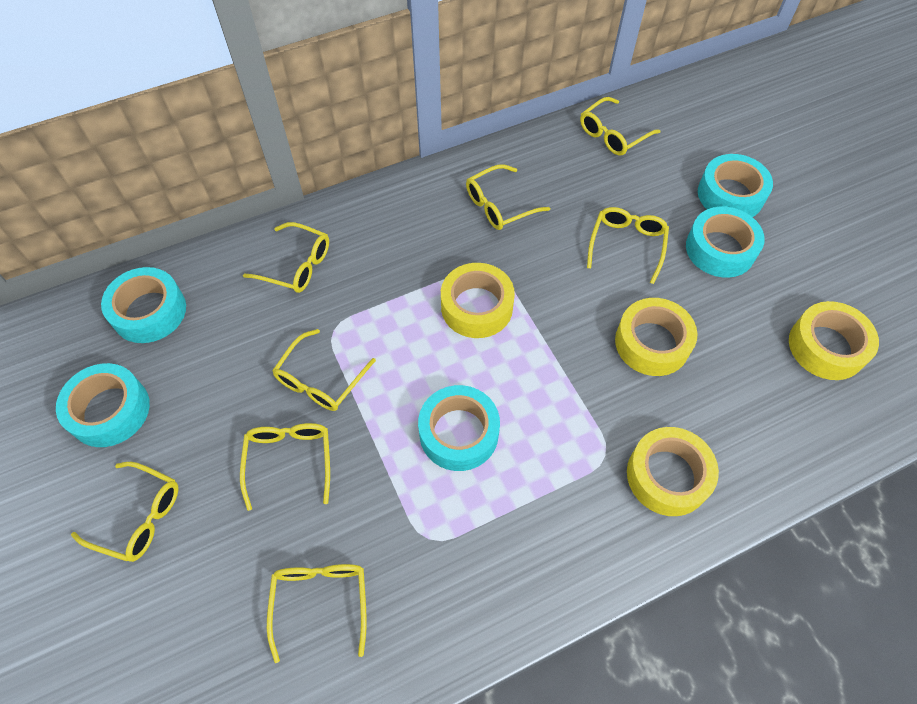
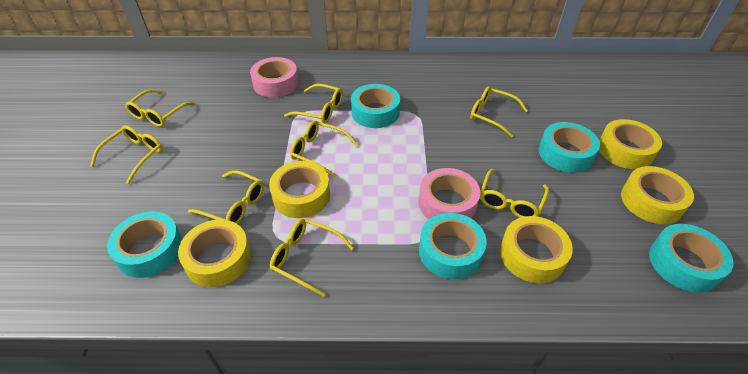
pink tape: none = 0 -> [250,57,299,97] [418,168,480,219] = 2
yellow tape: [441,263,515,338] [615,298,698,376] [627,427,719,516] [789,301,879,380] = 4 -> [178,219,251,287] [269,161,330,218] [500,216,573,283] [599,119,662,169] [621,166,694,224] = 5

